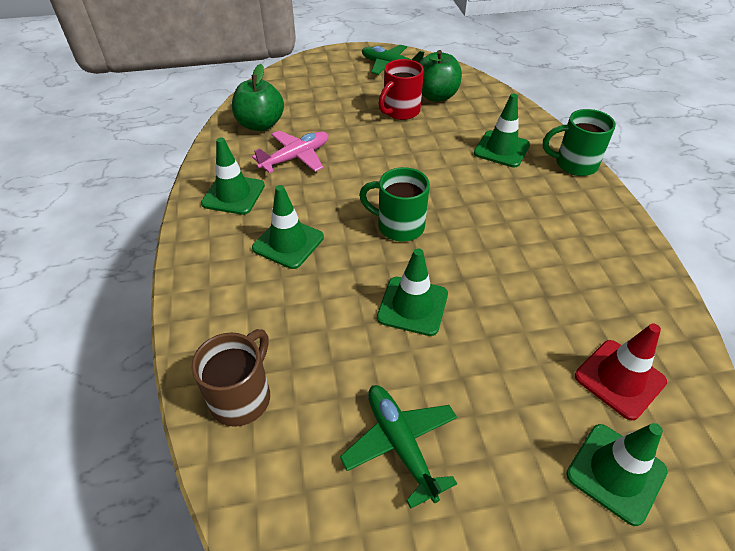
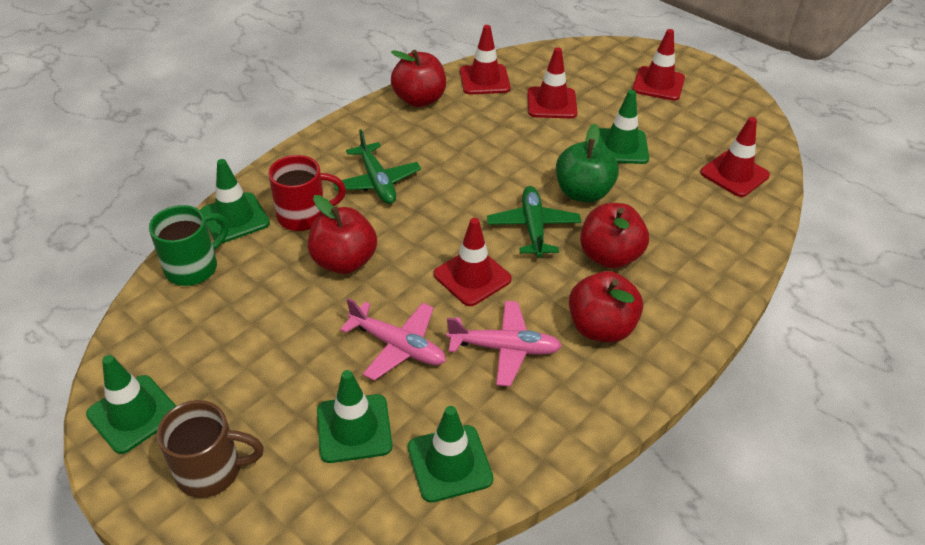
green apple: [232,64,284,131] [419,50,462,102] = 2 -> [556,124,619,203] = 1
green mug: [359,167,430,242] [543,109,616,176] = 2 -> [149,205,229,286] = 1
pink plane: [252,131,328,173] = 1 -> [340,298,446,381] [447,301,562,387] = 2
red apple: none = 0 -> [308,195,377,274] [391,50,446,107] [569,271,643,342] [580,203,649,269] = 4
red traffic cone: [575,324,667,420] = 1 -> [434,218,512,306] [460,25,511,94] [527,47,577,118] [632,29,685,101] [700,117,770,197] = 5

